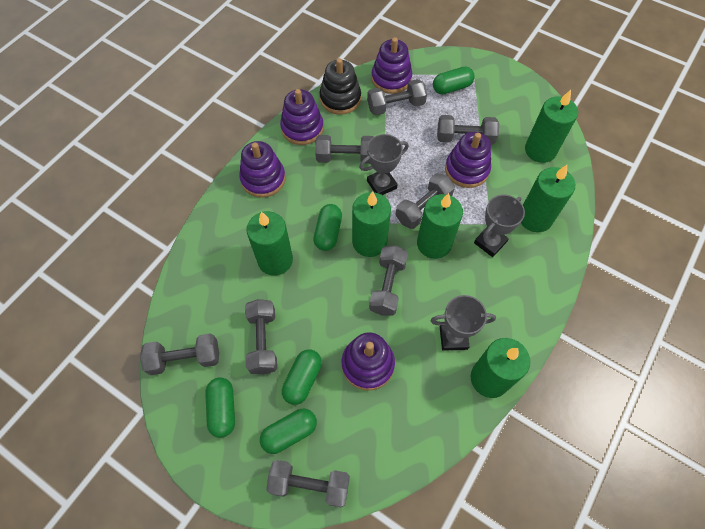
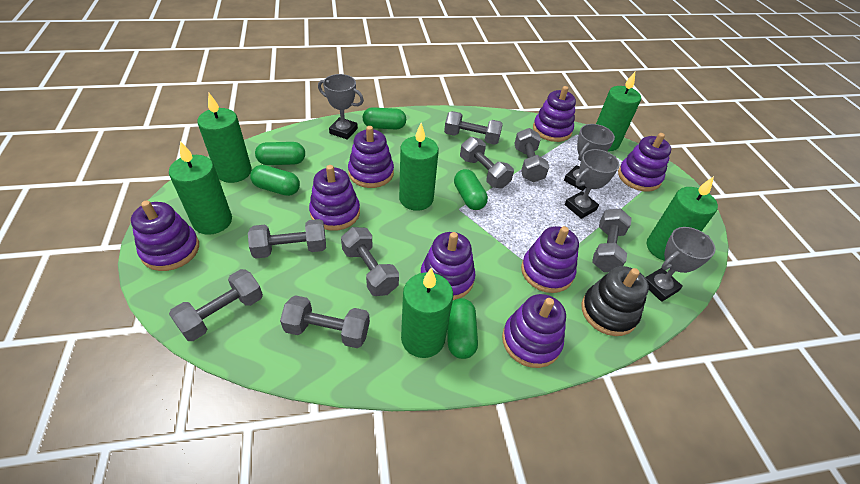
grey trophy: [359,134,409,195] [430,295,496,351] [474,194,525,257] = 3 -> [318,74,364,140] [564,124,615,191] [565,149,619,219] [645,227,716,302] = 4
purple stacking toy: [239,141,286,198] [280,89,324,145] [342,332,395,390] [371,37,412,94] [445,132,491,188] = 5 -> [131,201,199,271] [309,165,360,231] [348,126,394,188] [421,232,476,300] [502,294,566,368] [521,226,579,293] [533,86,576,142] [618,133,671,192] = 8

